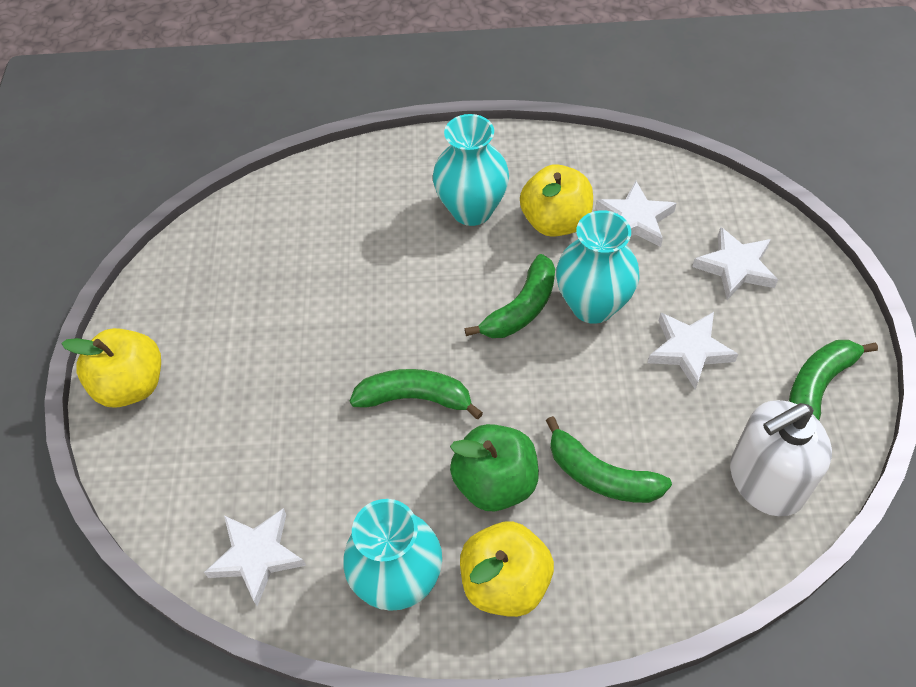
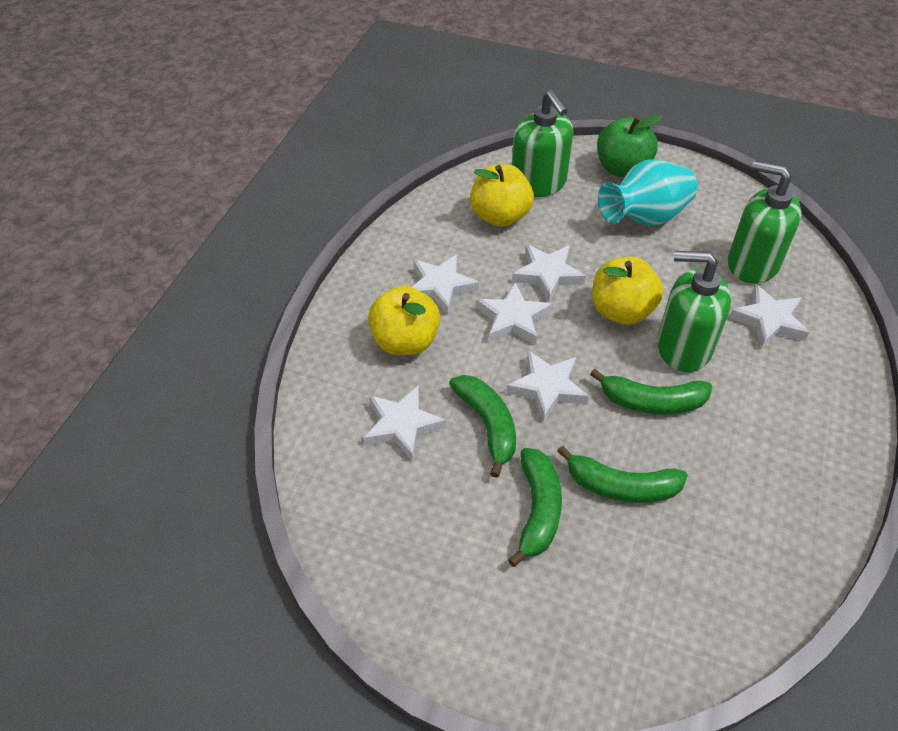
green soap dispenser: none = 0 -> [512,90,573,197] [657,251,731,372] [728,161,801,284] = 3
turquoise vase: [343,499,442,611] [433,114,509,226] [556,210,640,324] = 3 -> [598,160,698,226] = 1
white soap dispenser: [730,400,832,516] = 1 -> none = 0
white star: [204,508,306,606] [596,181,676,247] [647,312,738,390] [692,227,778,300] = 4 -> [363,385,446,462] [412,254,479,315] [477,283,552,345] [506,351,589,422] [512,244,586,302] [729,284,809,349] = 6

